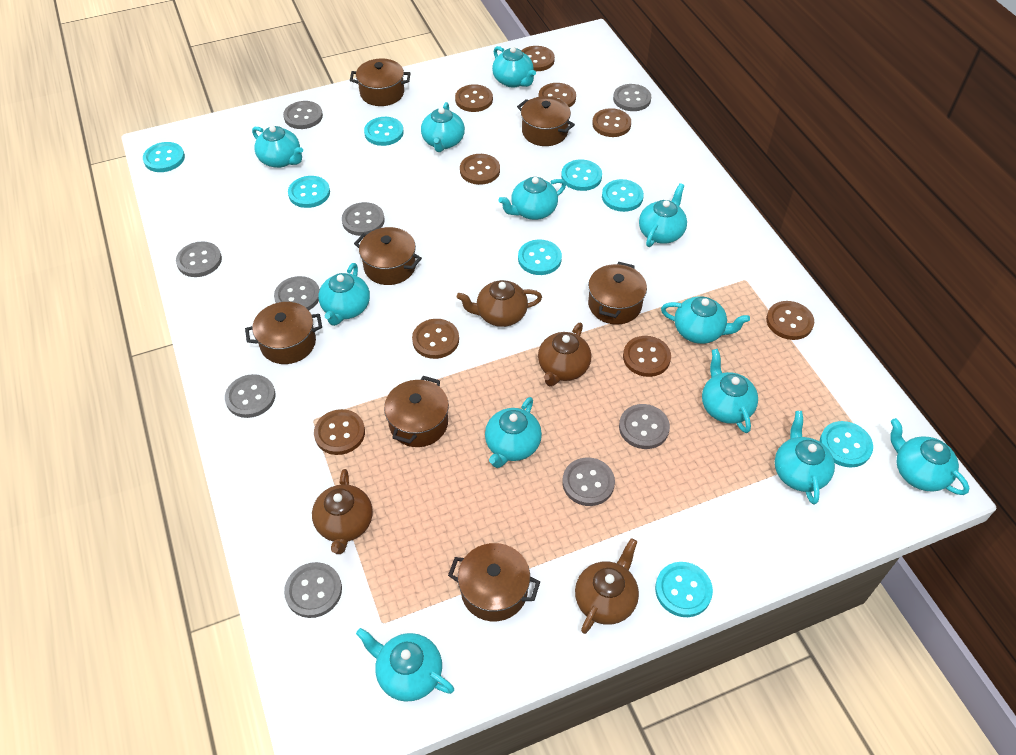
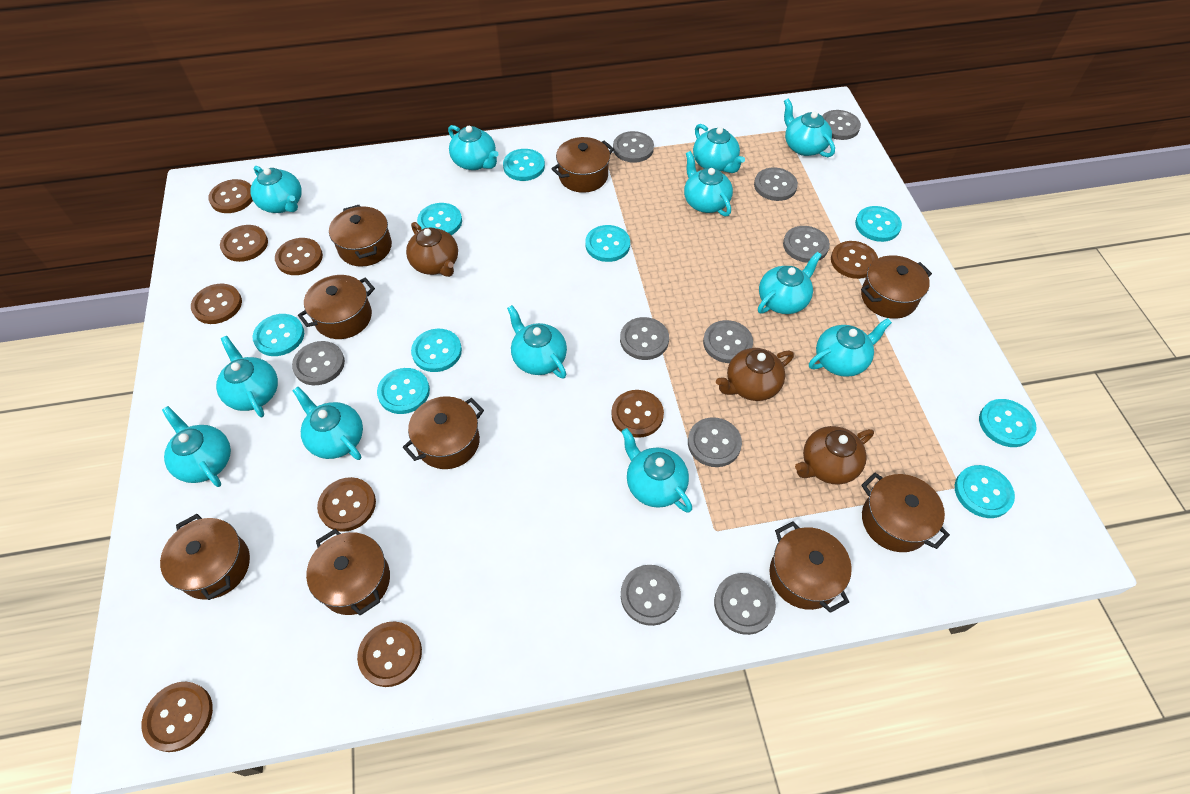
brown pot: [245,302,322,364] [350,58,411,106] [354,227,422,285] [384,376,449,447] [448,543,540,621] [517,96,575,146] [588,262,647,325] = 7 -> [160,514,250,600] [298,275,375,339] [306,529,390,615] [329,205,392,267] [403,396,484,469] [551,137,614,193] [770,521,852,613] [861,255,932,319] [861,473,950,552] = 9
brown teapot: [312,469,373,554] [457,280,542,327] [538,323,591,386] [575,538,639,634] = 4 -> [406,222,458,277] [716,348,794,401] [795,426,874,485] = 3
grey button: [176,241,222,277] [225,374,275,418] [274,276,320,310] [283,101,323,129] [284,562,342,618] [342,202,385,236] [562,457,615,506] [613,84,651,111] [619,404,670,449] = 9 -> [292,341,345,385] [613,131,654,163] [620,317,669,360] [621,565,681,626] [688,417,742,467] [703,320,753,363] [714,573,776,635] [754,168,798,201] [783,226,830,263] [822,110,861,140] = 10
turquoise button: [143,142,185,172] [288,176,330,208] [364,117,404,146] [518,239,562,275] [561,160,602,191] [602,179,644,212] [655,562,713,617] [820,421,873,467] = 8 -> [253,314,304,356] [377,368,430,414] [411,329,462,372] [417,203,462,235] [503,149,545,181] [585,225,630,262] [855,206,902,242] [955,465,1015,518] [979,399,1036,447] = 9

